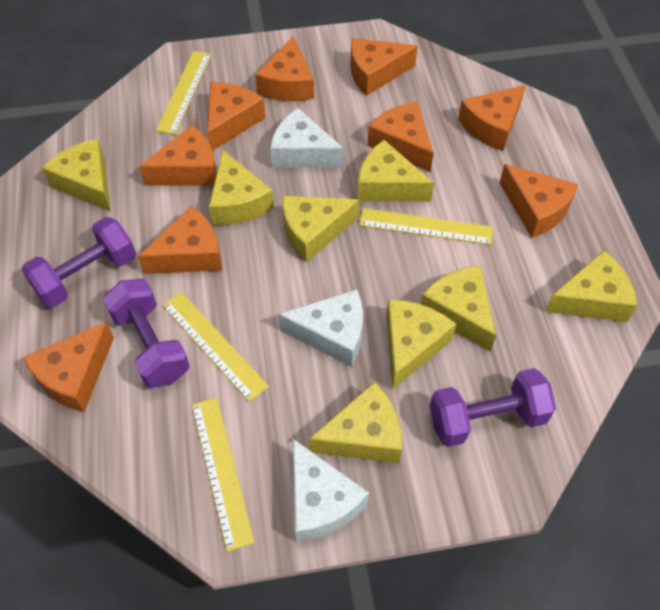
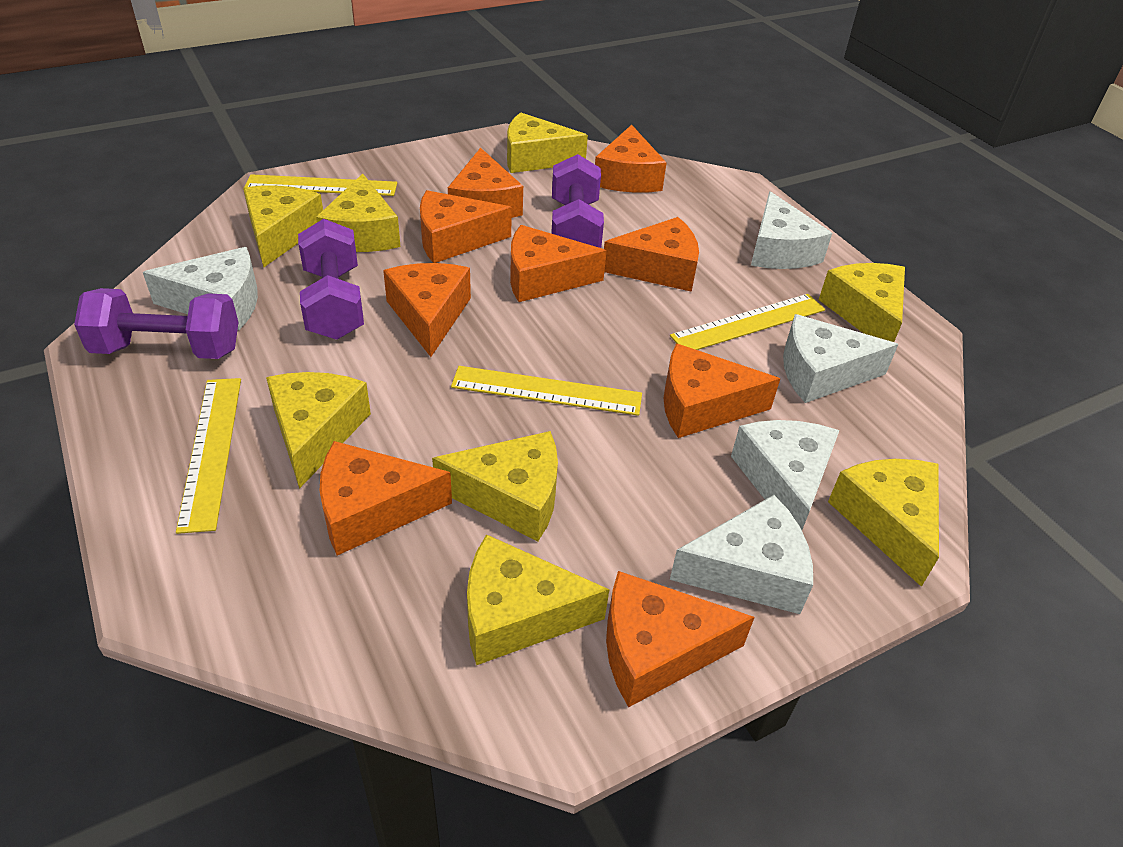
white cheese: [270,108,344,168] [278,289,363,367] [293,439,369,542] = 3 -> [143,247,258,330] [670,495,813,614] [731,420,840,530] [751,191,832,269] [783,314,898,403] = 5

